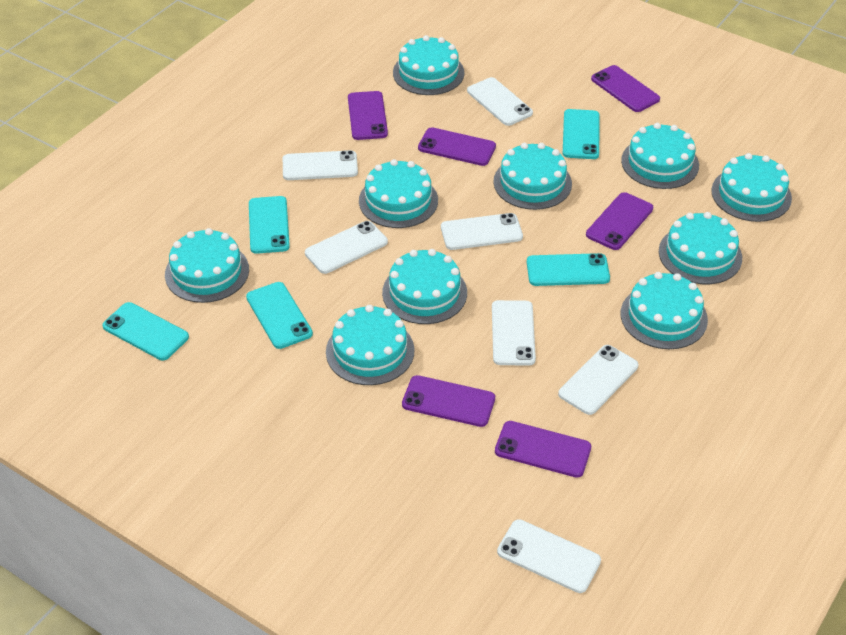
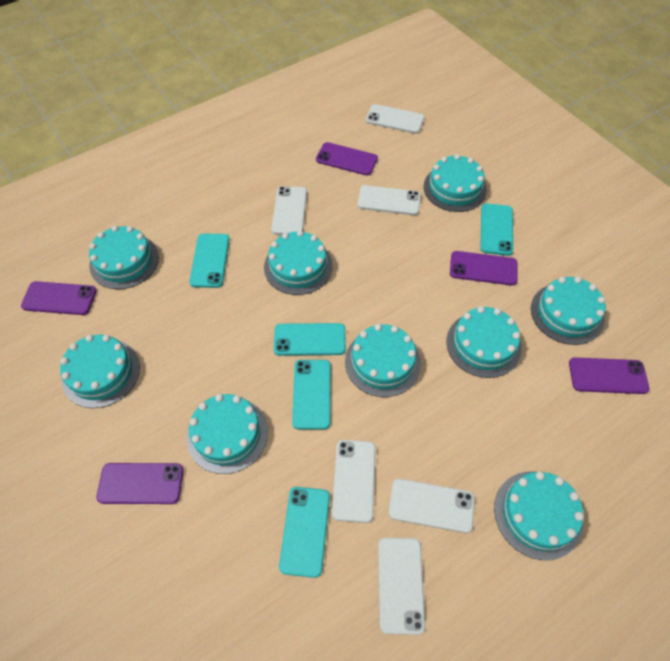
purple phone: [348,91,388,140] [402,375,495,427] [418,127,496,166] [495,421,591,478] [586,192,653,250] [591,65,660,112] = 6 -> [21,281,97,315] [96,463,184,504] [316,142,378,176] [450,251,518,286] [569,357,649,394] = 5
turquoise cake: [165,228,249,303] [326,305,414,385] [359,159,438,228] [382,249,467,324] [393,35,465,95] [493,143,572,210] [621,123,699,189] [621,272,708,349] [659,212,742,284] [711,153,792,222] = 10 -> [60,334,140,408] [89,226,159,289] [186,394,268,474] [264,230,332,295] [345,324,421,397] [424,154,487,212] [446,306,522,378] [494,472,584,560] [531,277,606,345] = 9
white phone: [283,150,358,180] [305,221,388,274] [441,213,523,250] [467,77,533,126] [492,300,536,366] [497,519,601,593] [558,345,638,415] = 7 -> [272,186,307,235] [332,440,376,523] [358,185,421,215] [366,104,424,134] [378,538,425,635] [389,479,475,533] = 6

